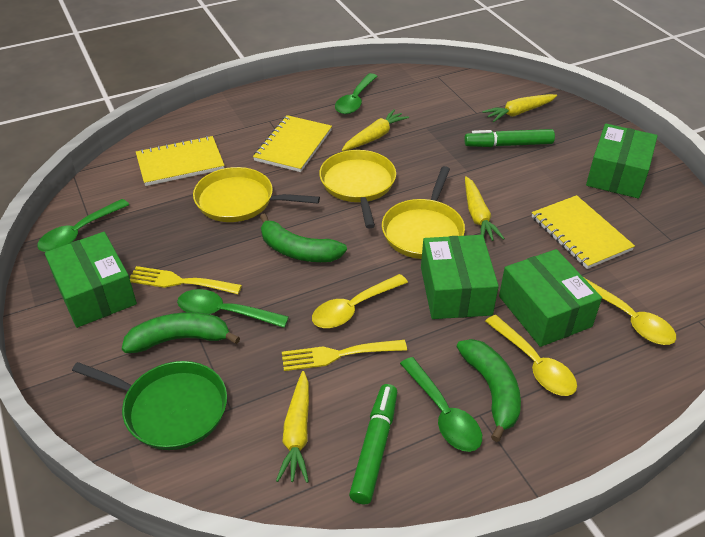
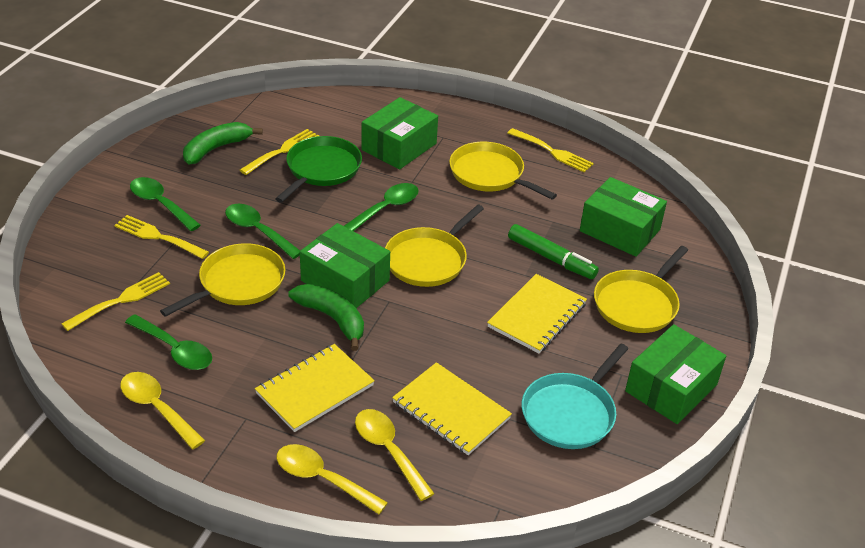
green banana: [122,312,240,353] [260,213,347,262] [457,339,521,442] = 3 -> [183,122,263,165] [289,284,364,351] = 2
green marker: [349,384,397,504] [464,129,555,147] = 2 -> [508,224,599,279] = 1
turquoise pan: none = 0 -> [522,344,628,449] = 1
yellow carrot: [276,371,309,483] [342,109,409,151] [465,176,505,241] [482,94,557,122] = 4 -> none = 0
yellow fork: [130,266,242,294] [282,340,407,371] = 2 -> [62,272,170,331] [114,215,209,259] [240,129,319,175] [508,128,594,172] = 4
yellow pan: [193,167,320,222] [319,150,396,228] [382,166,465,259] = 3 -> [160,243,285,317] [385,204,484,287] [449,142,557,200] [594,246,688,333] = 4

